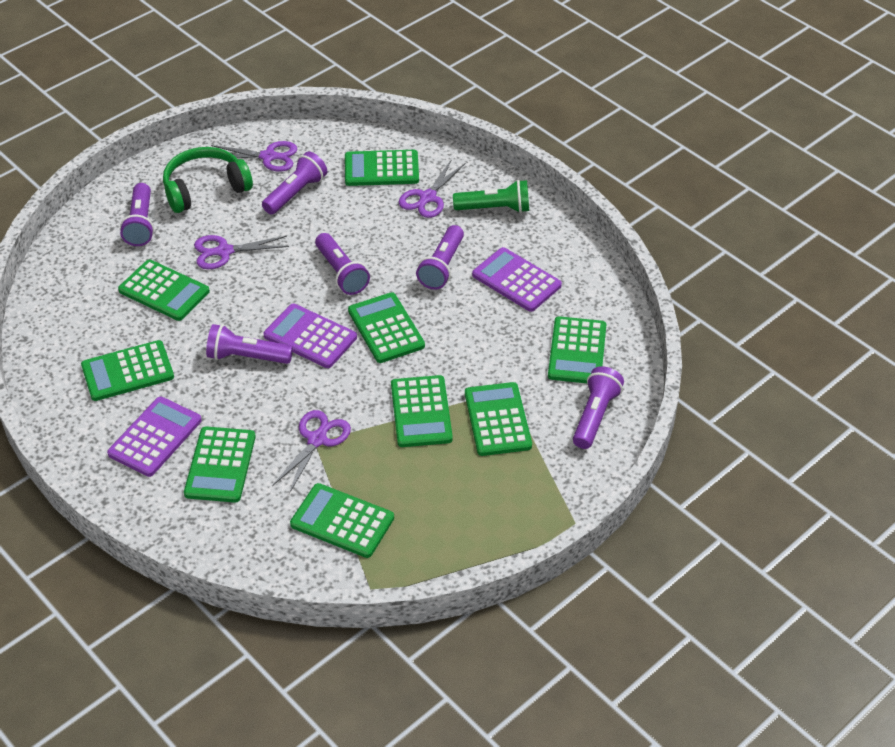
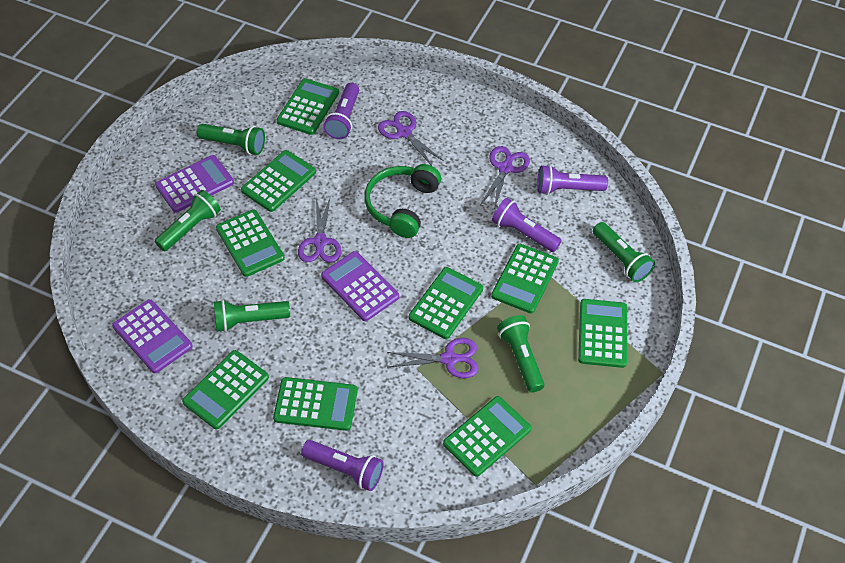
green flashlight: [453,180,529,213] = 1 -> [155,190,221,251] [197,124,265,155] [214,299,290,332] [497,315,545,393] [593,222,655,282] = 5
purple flashlight: [120,183,154,246] [206,324,293,364] [262,151,327,214] [315,233,370,295] [416,225,464,290] [573,366,624,449] = 6 -> [301,440,384,491] [323,83,359,139] [492,198,562,252] [537,165,608,195] = 4

